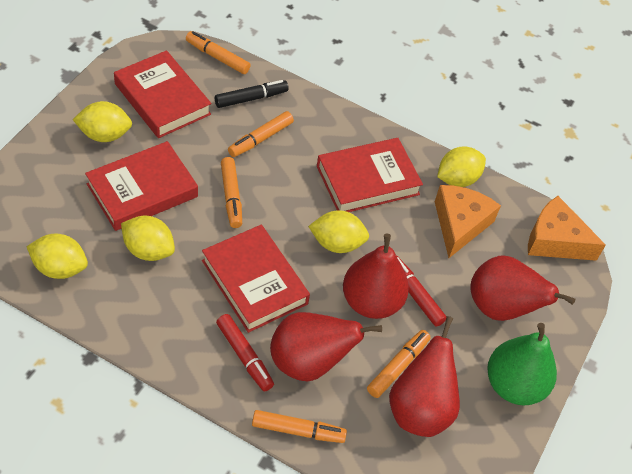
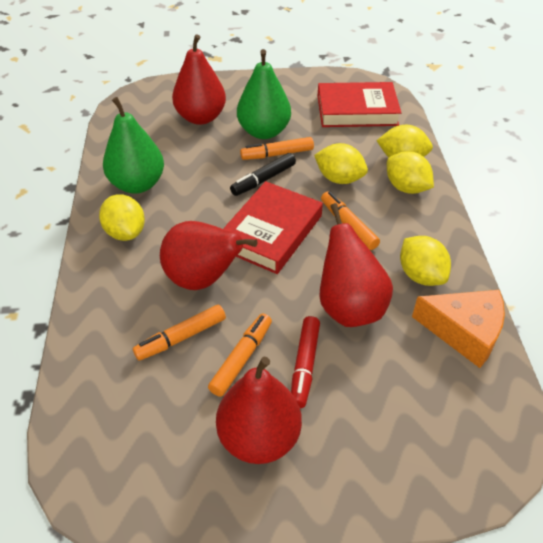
green pear: [487,323,557,406] = 1 -> [103,97,164,194] [237,49,291,139] = 2
orange cheese: [435,185,501,258] [528,196,606,261] = 2 -> [412,290,505,368] = 1
orange marker: [186,31,251,74] [221,157,242,228] [228,111,294,157] [252,410,347,443] [367,330,431,398] = 5 -> [133,304,226,361] [208,314,272,397] [240,137,314,160] [321,192,380,250] = 4
red book: [85,141,198,231] [114,50,212,138] [202,225,310,333] [317,138,423,212] = 4 -> [223,181,323,274] [318,82,401,127] = 2
red marker: [216,314,274,392] [396,255,447,327] = 2 -> [291,316,320,408] = 1

